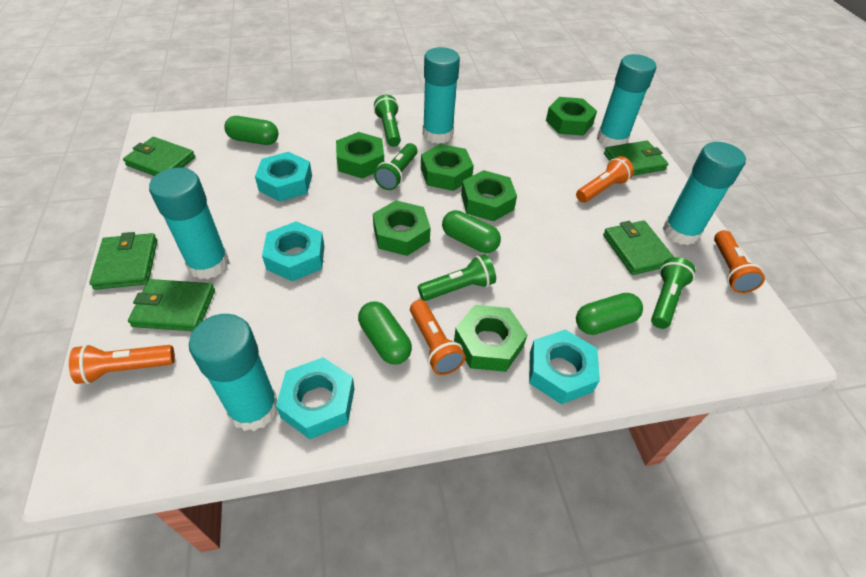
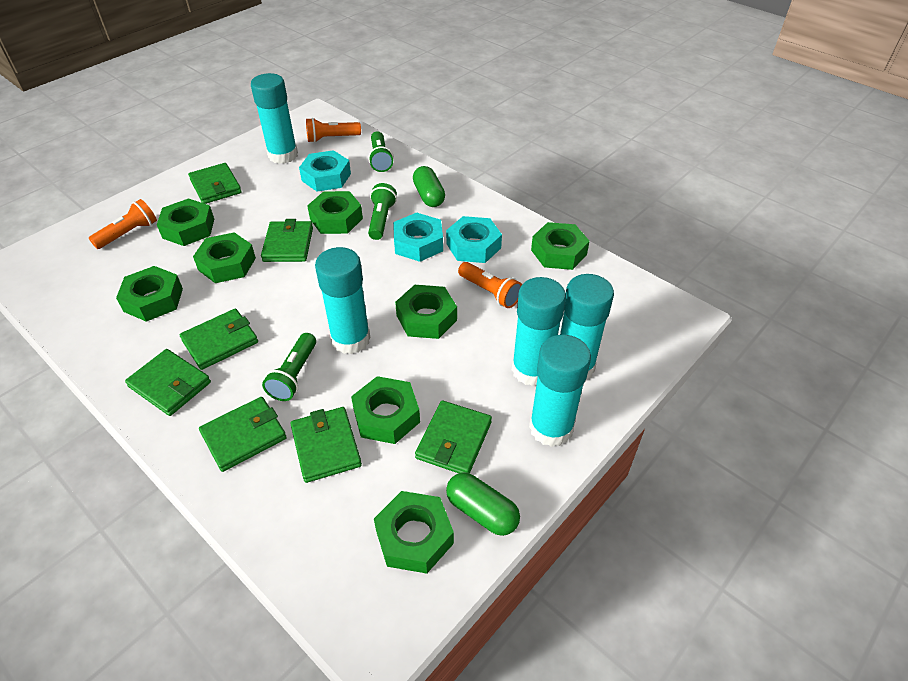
green capsule: [224,116,278,145] [358,301,412,365] [442,210,501,253] [576,293,643,335] = 4 -> [413,166,445,207] [446,472,520,536] = 2
green flashlight: [374,95,401,147] [374,143,418,190] [418,254,496,301] [651,257,695,329] = 4 -> [262,333,316,401] [368,131,394,172] [368,183,397,240] = 3
green nut: [336,132,384,179] [373,200,431,256] [421,144,474,191] [454,305,528,372] [461,170,517,221] [546,97,597,136] = 6 -> [116,266,183,322] [157,198,214,246] [193,232,256,283] [307,191,363,234] [351,376,420,444] [374,491,454,574] [395,285,457,339] [531,222,590,270] = 8
green wallet: [89,232,157,290] [123,137,195,176] [128,279,215,331] [603,220,674,275] [604,141,668,176] = 5 -> [125,349,211,416] [180,309,258,370] [188,163,242,204] [199,397,287,472] [261,219,313,262] [290,407,362,483] [415,400,492,473] = 7
orange flashlight: [69,344,175,384] [410,300,466,375] [576,156,634,203] [714,230,765,293] = 4 -> [89,199,157,249] [306,118,361,143] [458,262,522,308] = 3
turquoise nut: [255,152,312,201] [262,221,324,282] [276,357,355,439] [529,329,600,404] = 4 -> [299,150,351,192] [393,212,443,262] [446,216,502,263] = 3

